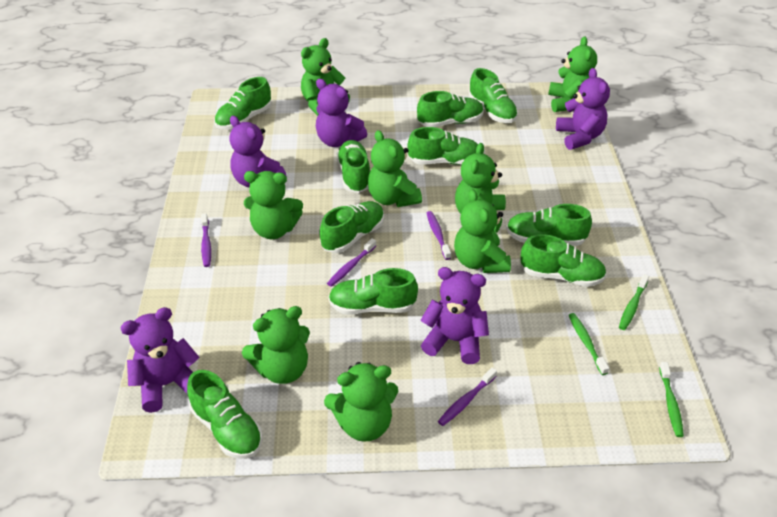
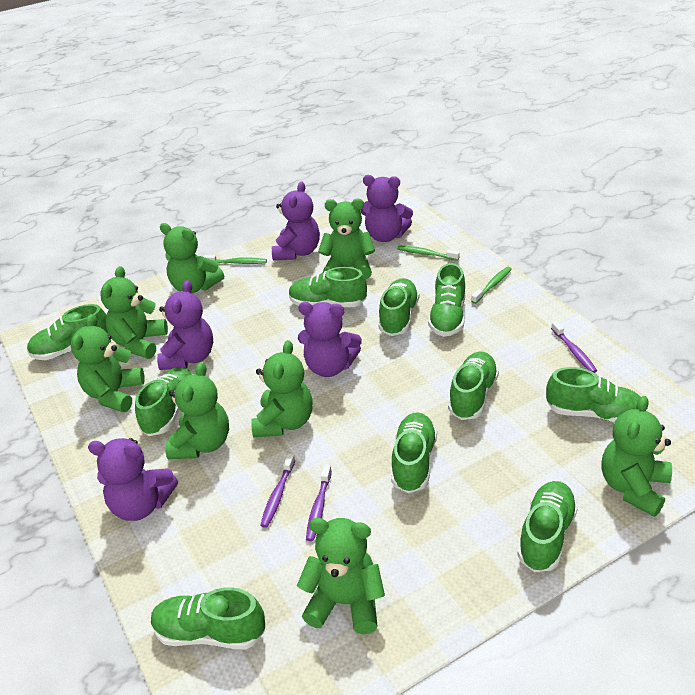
purple toothbrush: [201,214,211,267] [327,238,376,287] [427,211,451,260] [438,367,497,426] = 4 -> [260,453,295,528] [306,464,332,541] [551,321,597,373] = 3

